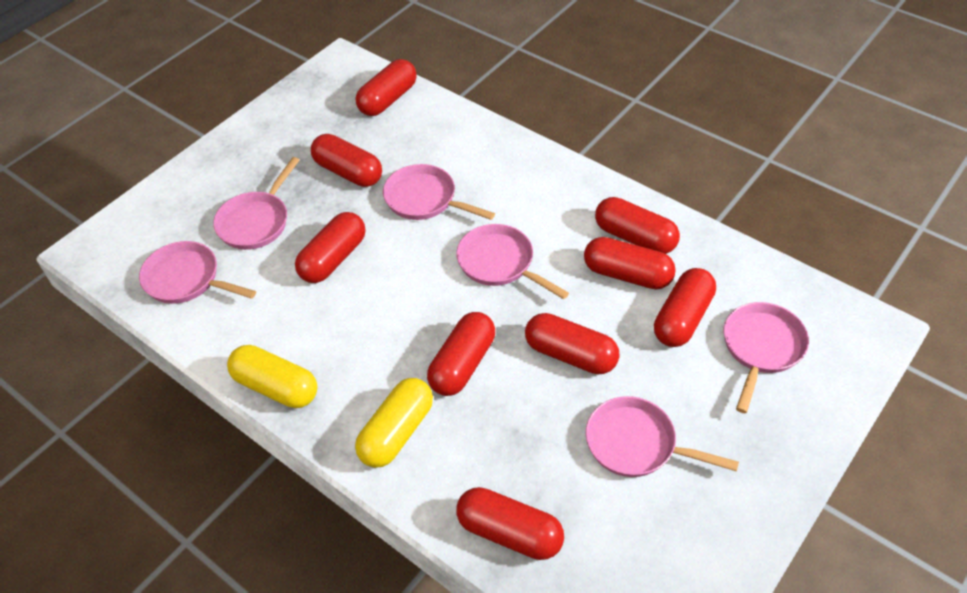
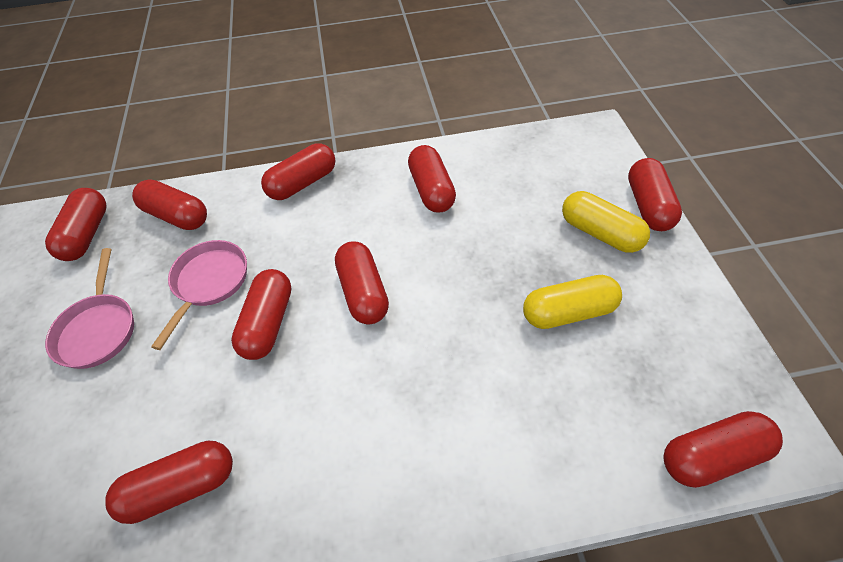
pink pan: [139,241,256,304] [213,157,300,250] [383,164,495,220] [456,224,569,299] [585,396,739,477] [724,302,809,413] = 6 -> [45,248,134,369] [151,240,247,350] = 2

